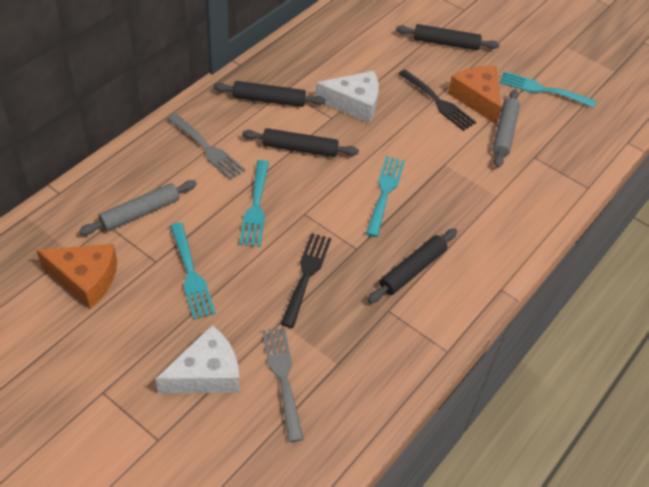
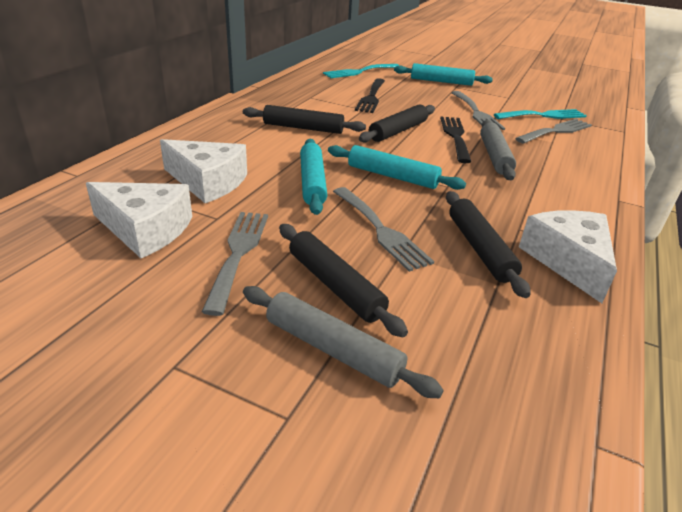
grey fork: [168,114,246,180] [262,327,303,442] = 2 -> [202,212,268,316] [333,187,434,272] [452,91,505,130] [515,119,592,144] = 4
orange cheese: [36,244,117,309] [448,66,501,124] = 2 -> none = 0
turquoise fork: [170,223,216,319] [239,160,269,247] [366,156,405,237] [499,71,596,108] = 4 -> [323,64,399,78] [494,109,587,119] = 2
turquoise rolling pin: none = 0 -> [300,139,327,215] [328,145,466,190] [394,63,493,86] = 3
white cheese: [155,325,240,394] [315,71,379,123] = 2 -> [86,182,192,258] [160,139,247,203] [519,210,617,303] = 3

